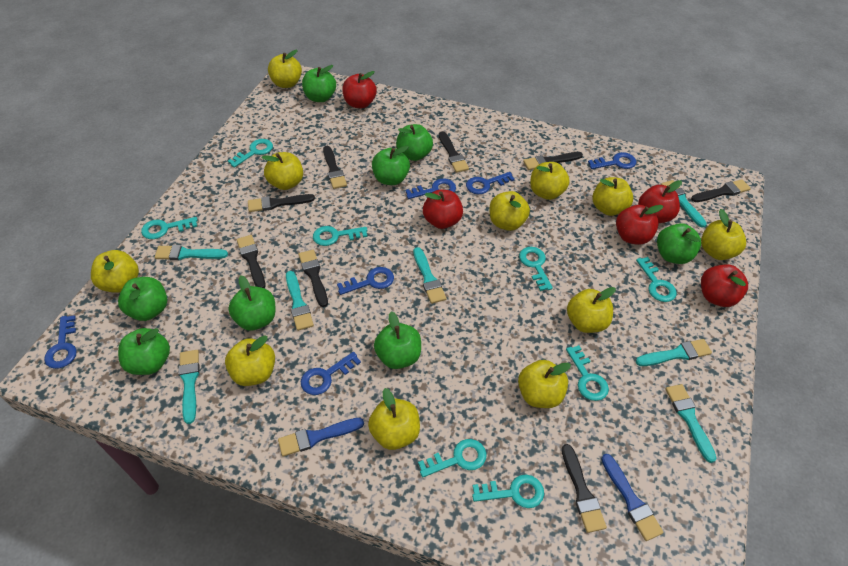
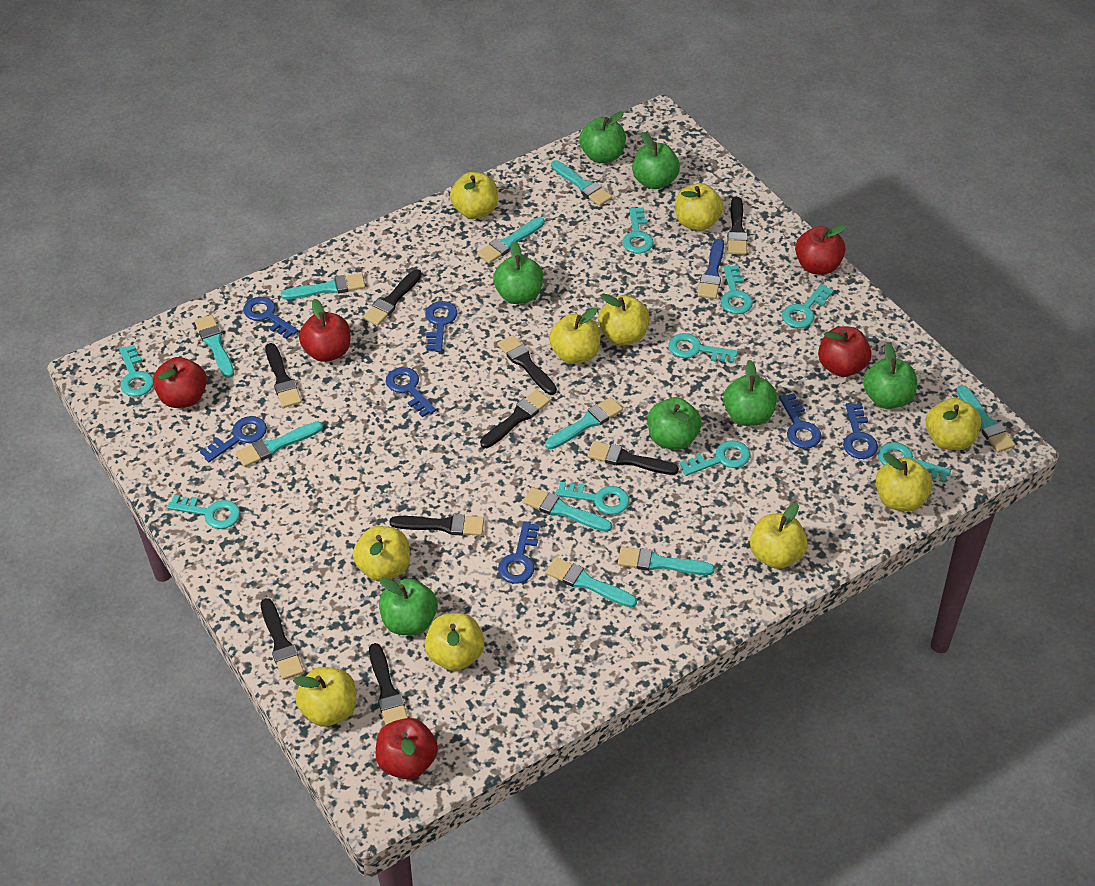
black brush: [237,235,266,288] [248,194,315,212] [299,250,328,307] [323,146,347,189] [439,131,469,173] [523,152,583,170] [562,444,607,533] [691,179,751,202] = 8 -> [260,598,304,680] [265,343,302,408] [363,269,422,326] [369,643,408,725] [389,514,484,536] [480,389,551,448] [497,335,557,395] [588,441,679,475] [727,197,747,255] = 9
blue brush: [278,418,364,457] [601,454,664,541] = 2 -> [698,239,724,299] = 1
blue key: [44,315,77,369] [301,352,361,395] [337,267,394,295] [405,179,456,199] [466,172,515,194] [588,152,636,169] = 6 -> [200,416,267,462] [243,297,298,339] [386,367,436,417] [425,301,458,352] [498,521,540,584] [779,393,821,449] [843,403,878,459] = 7
green apple: [118,277,167,321] [118,328,170,375] [228,276,275,330] [302,65,336,102] [372,145,410,185] [374,311,421,369] [396,124,433,161] [657,223,701,264] = 8 -> [379,577,438,635] [493,241,543,304] [579,111,626,163] [632,132,680,189] [648,397,701,450] [723,360,777,426] [863,343,917,409] = 7
turquoise brush: [155,245,228,260] [179,350,200,424] [286,271,314,331] [413,247,446,304] [636,339,712,366] [661,180,707,228] [665,384,716,463] = 7 -> [194,315,234,378] [236,421,323,467] [281,273,365,299] [477,217,545,264] [523,487,612,532] [545,397,623,449] [546,557,637,608] [551,160,612,206] [618,547,715,575] [956,385,1015,452] = 10
turquoise key: [141,217,198,239] [228,139,273,168] [313,226,368,246] [418,439,487,477] [472,475,544,508] [519,247,553,291] [566,345,609,401] [636,257,677,302] = 8 -> [119,345,153,397] [167,495,240,529] [555,482,630,515] [622,207,654,254] [669,333,738,363] [680,440,750,476] [721,265,753,314] [782,284,834,328] [878,442,951,482] = 9
yellow apple: [91,250,139,293] [225,335,275,386] [261,152,303,190] [268,50,302,88] [368,388,420,450] [490,191,530,231] [518,360,571,408] [530,162,570,200] [567,287,616,333] [592,177,633,216] [701,209,746,260] = 11 -> [293,667,356,727] [353,526,410,581] [424,613,484,671] [450,172,498,219] [549,307,601,364] [598,293,650,345] [675,183,724,231] [750,503,808,569] [876,453,932,511] [926,398,981,450] = 10

